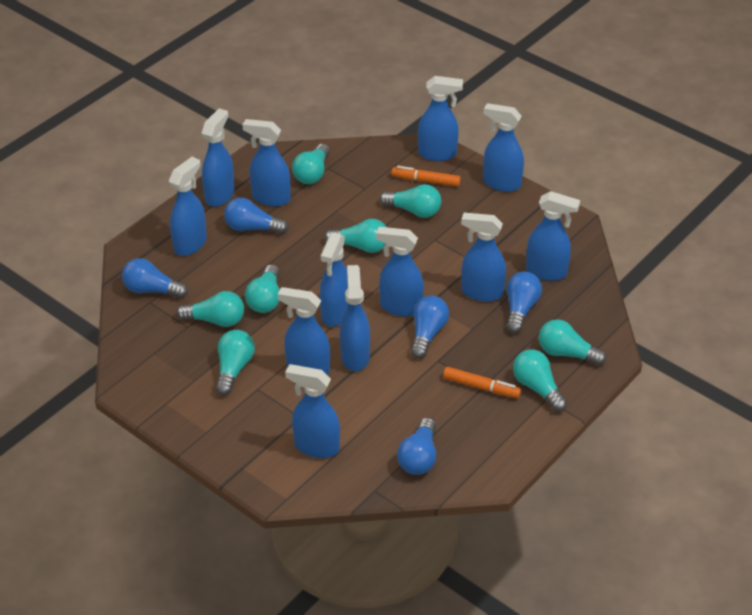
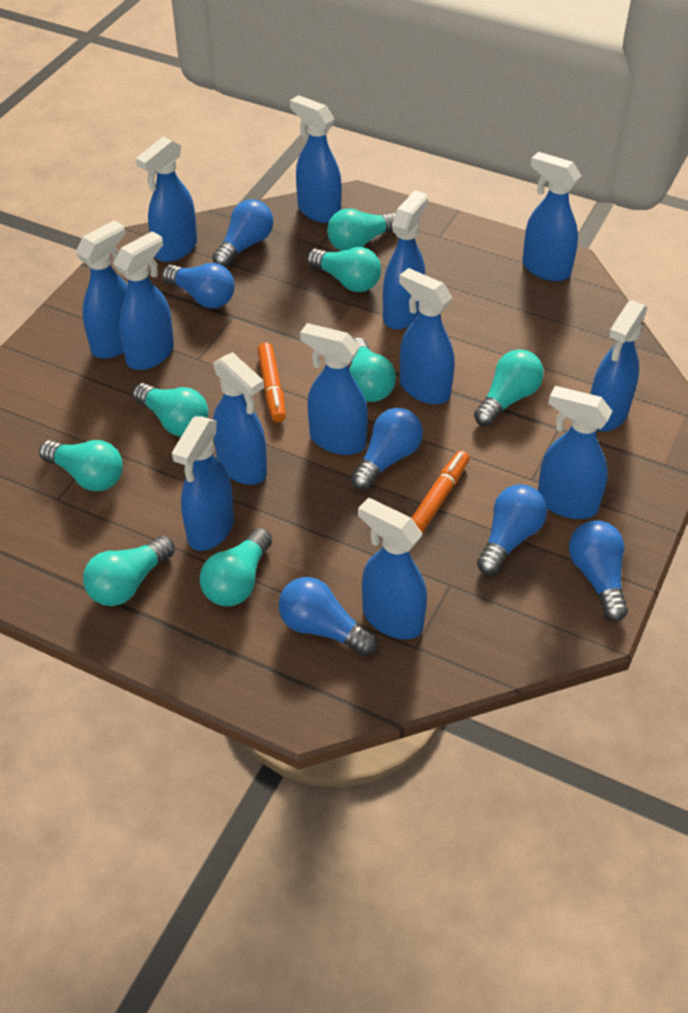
blue light bulb: [122,258,188,299] [224,198,288,234] [397,418,436,475] [411,296,449,359] [507,271,542,333] = 5 -> [162,263,235,309] [212,199,273,268] [278,577,378,656] [350,408,423,490] [477,485,547,575] [569,520,628,621] = 6
blue spray bottle: [168,157,207,256] [201,108,235,207] [243,119,291,206] [278,287,330,375] [285,364,340,458] [320,233,348,327] [340,265,370,371] [376,227,424,316] [418,76,463,161] [461,213,506,302] [483,103,524,192] [526,191,580,281] = 12 -> [75,220,128,359] [114,231,174,370] [136,137,197,262] [172,416,234,551] [213,352,267,485] [290,95,342,223] [300,323,368,455] [358,498,427,640] [383,190,428,330] [399,268,455,404] [522,152,581,281] [538,386,613,519] [590,300,647,432] = 13

